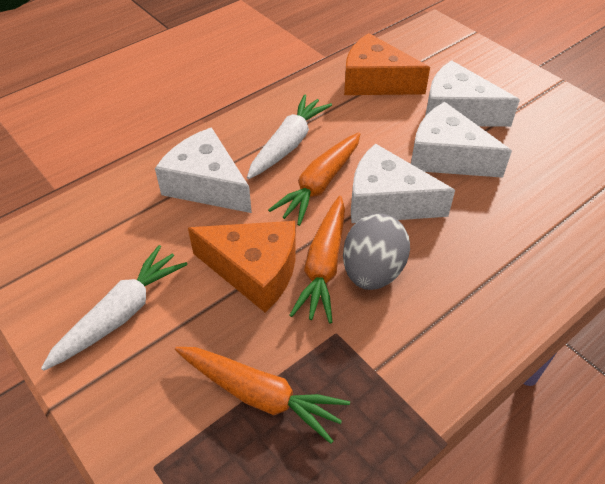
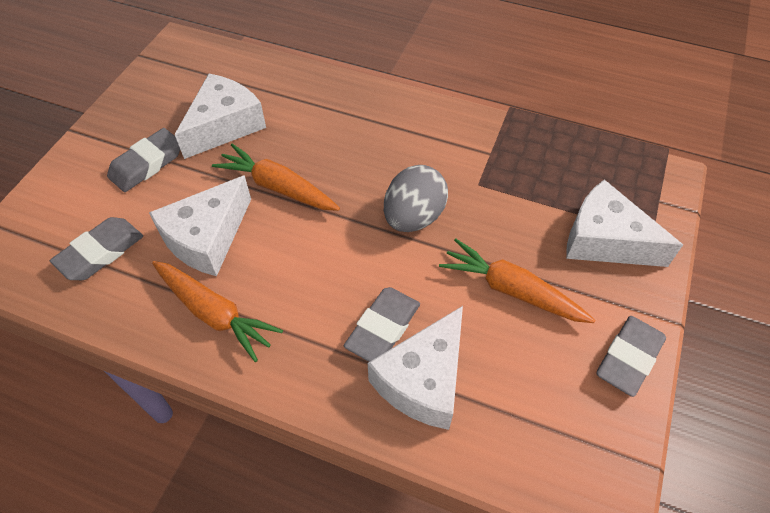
grey eraser: none = 0 -> [50,217,143,280] [107,128,180,192] [344,287,420,362] [596,316,666,397] = 4
orange cheese: [188,221,296,313] [344,33,430,95] = 2 -> none = 0
white carrot: [41,245,188,371] [247,95,332,179] = 2 -> none = 0

